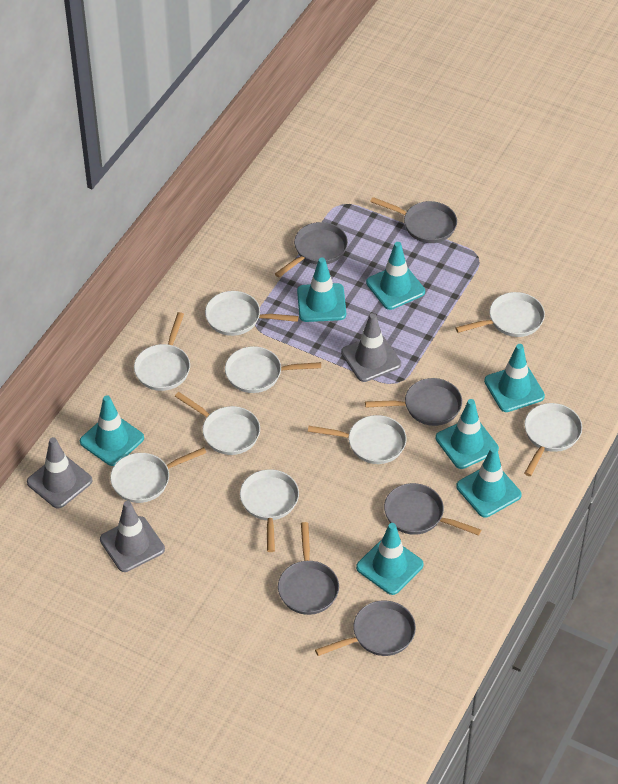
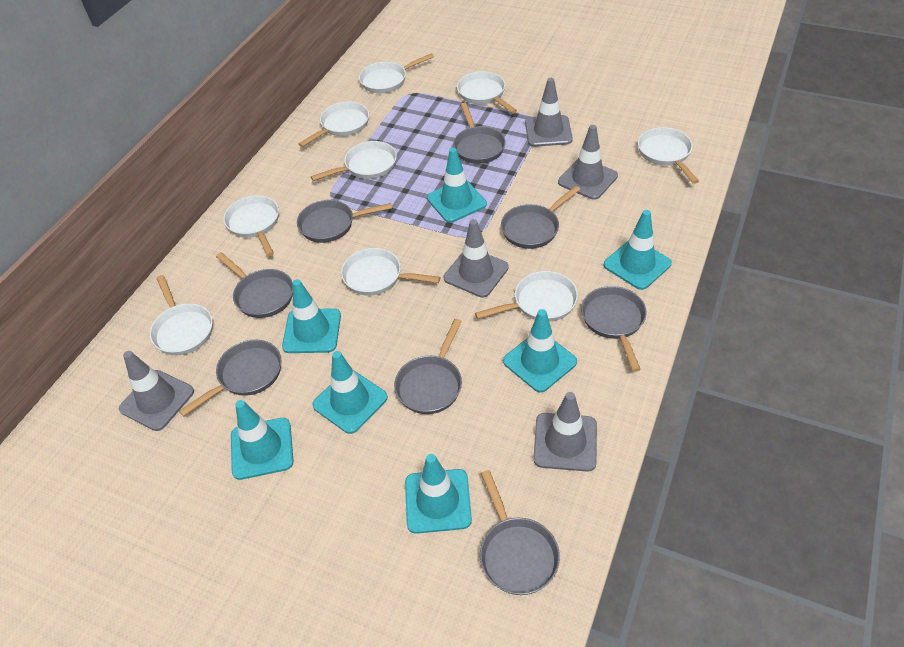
grey pan: [275,222,348,277] [278,522,339,615] [315,601,416,656] [365,378,462,426] [370,197,457,243] [384,483,481,536] = 6 -> [179,340,282,417] [216,252,293,318] [297,200,392,243] [394,319,462,414] [453,102,505,164] [480,470,560,595] [501,186,580,249] [581,286,646,372] = 8
grey traffic cone: [27,437,92,509] [100,501,165,572] [341,313,401,382] = 3 -> [119,351,194,431] [444,219,509,298] [525,78,573,147] [533,392,597,472] [558,125,618,200] = 5

